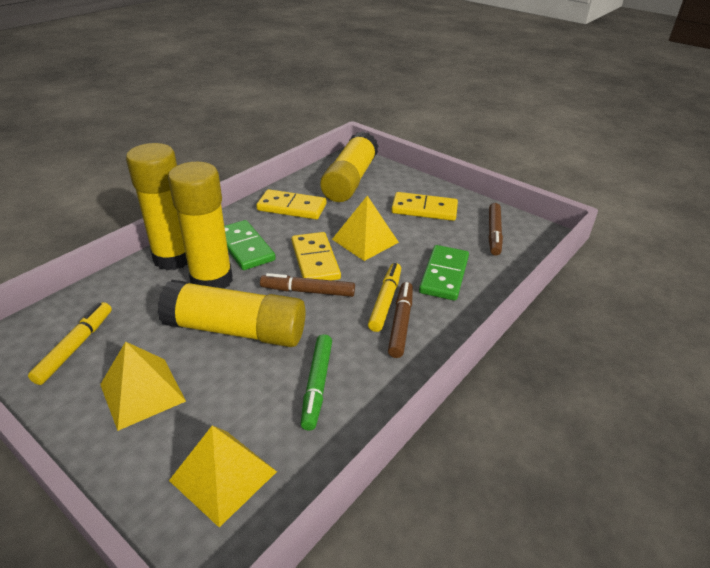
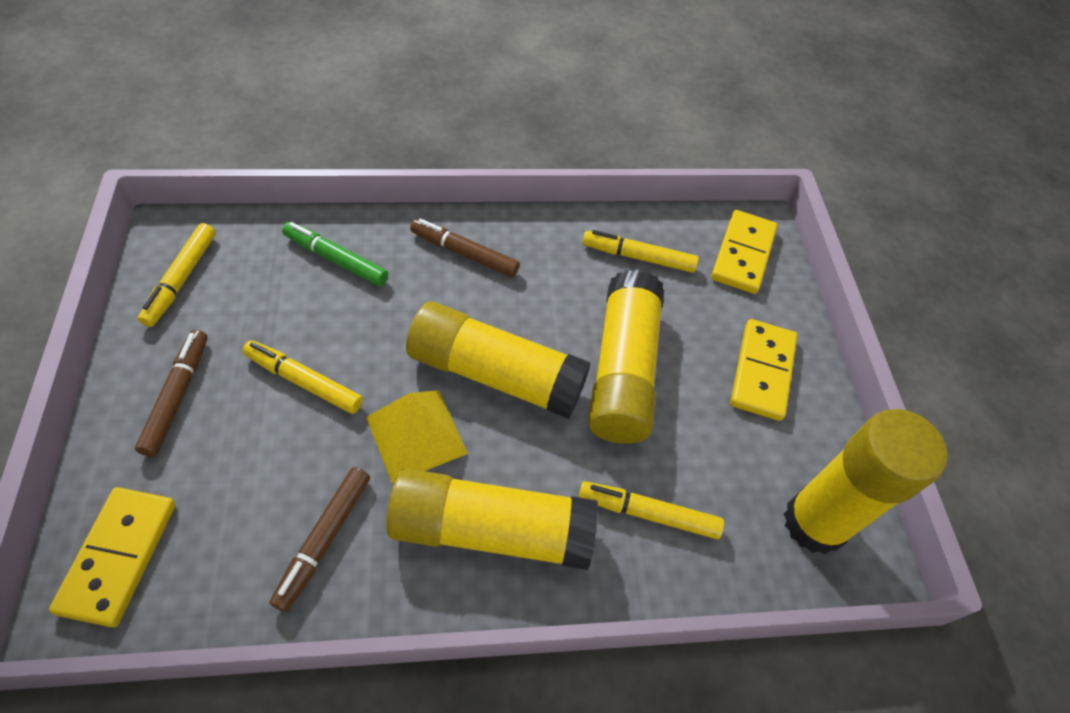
green domino: [224,220,276,270] [419,245,469,301] = 2 -> none = 0
yellow marker: [28,302,112,385] [368,263,401,332] = 2 -> [138,223,216,327] [242,340,363,414] [578,481,724,539] [583,230,699,273] = 4
yellow pyramid: [100,342,186,431] [169,425,277,527] [332,195,399,261] = 3 -> [366,390,468,484] = 1

